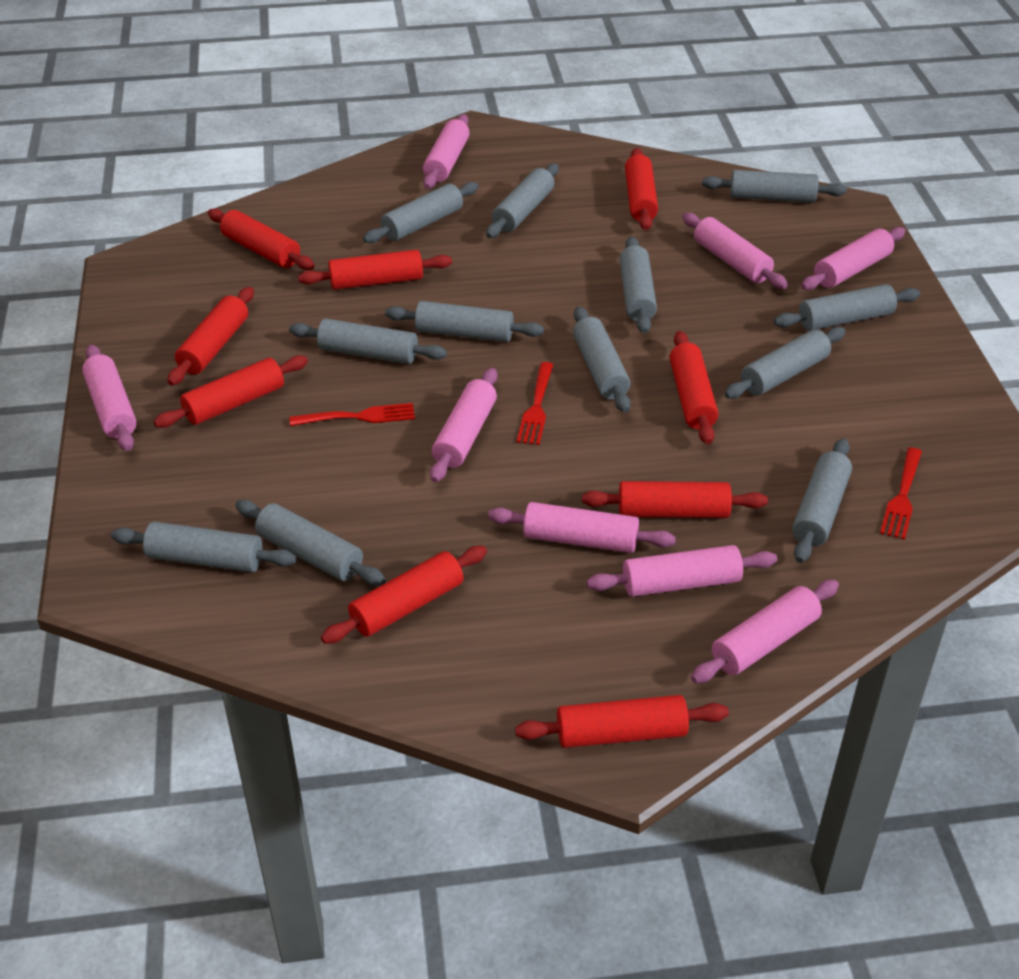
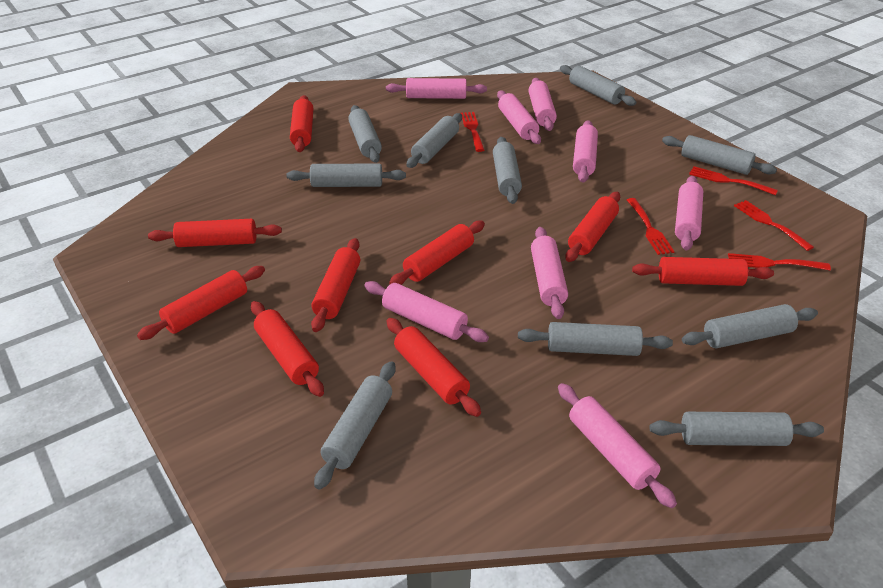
grey rolling pin: [111,522,297,572] [235,500,386,586] [289,319,447,364] [363,182,479,243] [385,301,544,342] [486,163,559,238] [573,307,631,412] [619,237,657,333] [702,170,847,203] [724,327,846,399] [774,284,920,331] [792,438,852,563] = 12 -> [286,163,406,187] [314,361,396,490] [348,105,382,163] [406,113,462,168] [493,137,522,204] [518,322,673,356] [560,65,636,106] [649,412,824,446] [662,135,777,175] [682,304,818,349] = 10
red fork: [290,403,415,426] [517,362,554,445] [880,447,922,540] = 3 -> [461,112,484,152] [627,198,675,255] [689,166,778,195] [728,253,831,270] [734,200,814,251] = 5

